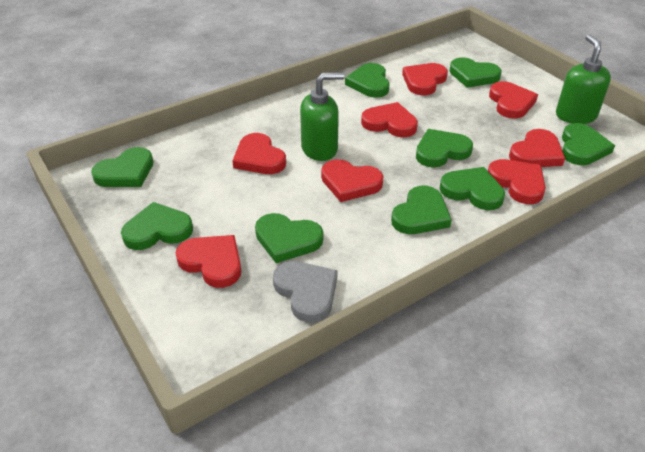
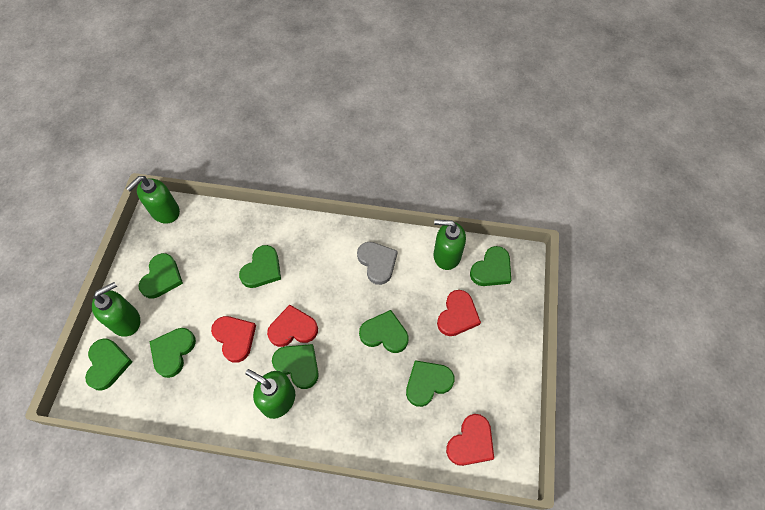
green heart: [91,147,153,187] [121,202,193,250] [255,213,323,263] [345,63,390,98] [391,186,452,234] [416,129,473,167] [440,167,505,210] [450,57,502,88] [562,123,615,165] = 9 -> [85,338,133,391] [138,253,183,299] [149,328,196,378] [239,245,281,288] [272,344,319,389] [359,310,409,353] [406,360,455,407] [470,246,511,286] = 8
green soap dispenser: [300,73,344,161] [556,34,611,124] = 2 -> [92,282,140,337] [126,176,180,224] [245,369,295,419] [434,219,466,270] = 4
red heart: [175,235,241,288] [233,133,286,174] [321,159,384,202] [361,102,418,137] [402,63,448,95] [488,159,546,204] [489,81,538,119] [509,129,565,167] = 8 -> [211,316,256,363] [267,305,318,347] [437,290,481,336] [446,414,494,466] = 4

